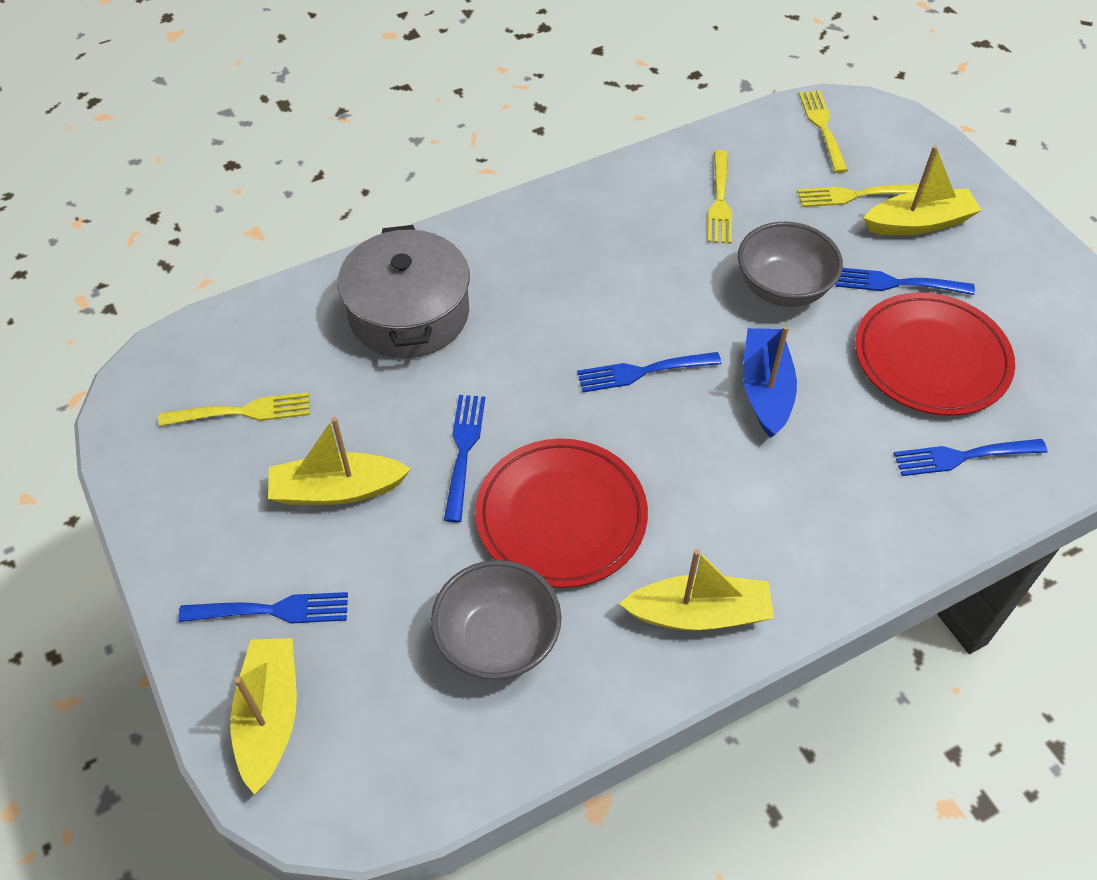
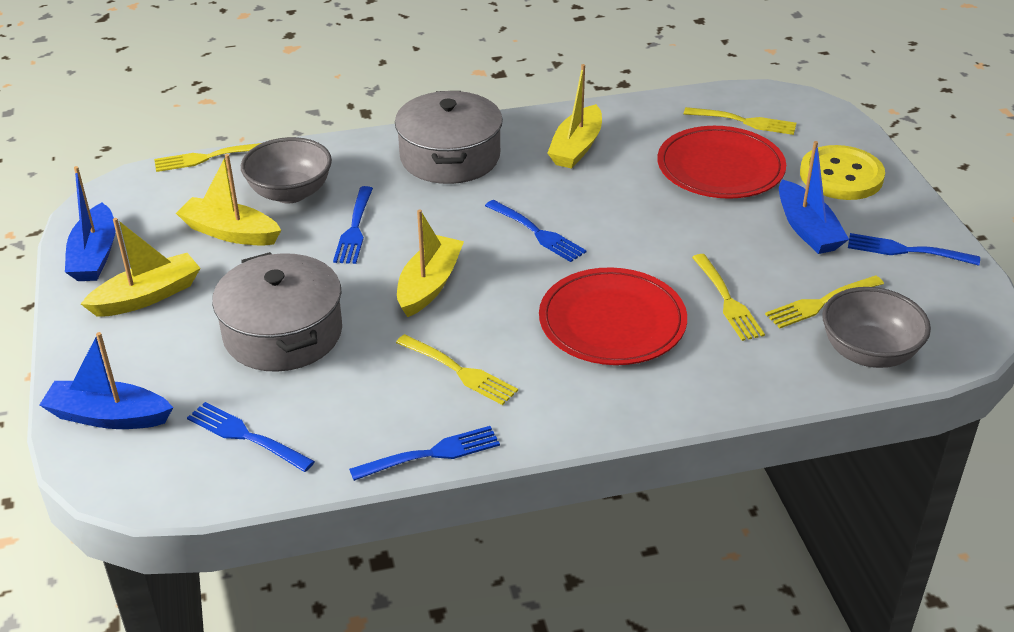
blue boat: [743,326,797,438] = 1 -> [40,332,173,429] [65,166,115,281] [779,141,849,254] = 3
grey pot: [338,225,470,358] = 1 -> [212,252,342,372] [395,91,503,184] = 2
yellow button: none = 0 -> [800,145,885,200] = 1
yellow fork: [158,392,310,426] [708,150,732,244] [797,184,924,207] [799,90,848,173] = 4 -> [154,143,261,172] [396,334,518,405] [684,107,796,135] [692,254,765,341] [765,276,884,329] = 5

